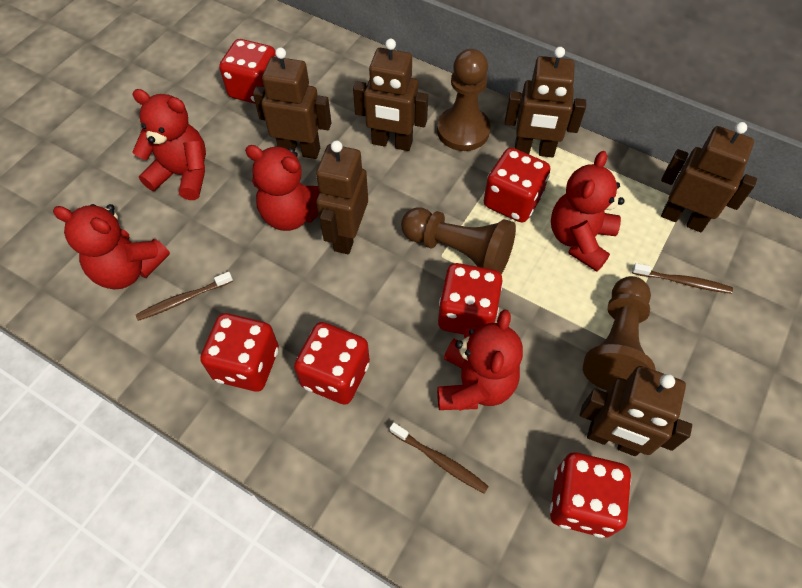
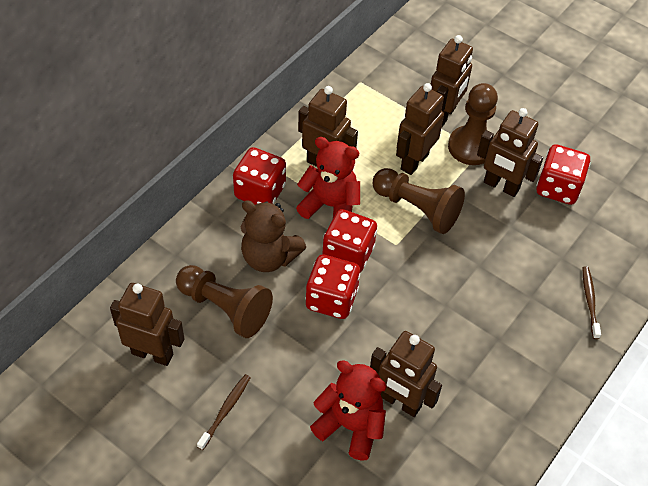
brown teddy bear: none = 0 -> [241,200,306,272] = 1
brown toothbrush: [136,272,233,321] [390,423,489,494] [632,263,733,294] = 3 -> [197,374,251,450] [582,266,601,339] = 2
red dice: [200,313,279,392] [219,39,276,104] [294,322,370,405] [438,263,503,335] [484,148,550,222] [550,453,631,538] = 6 -> [233,147,286,205] [305,255,360,319] [322,209,377,272] [536,144,590,205] = 4
red teddy bear: [53,204,170,289] [132,89,206,200] [245,145,320,231] [437,309,523,411] [551,151,625,272] = 5 -> [296,137,360,219] [310,360,387,461] = 2

